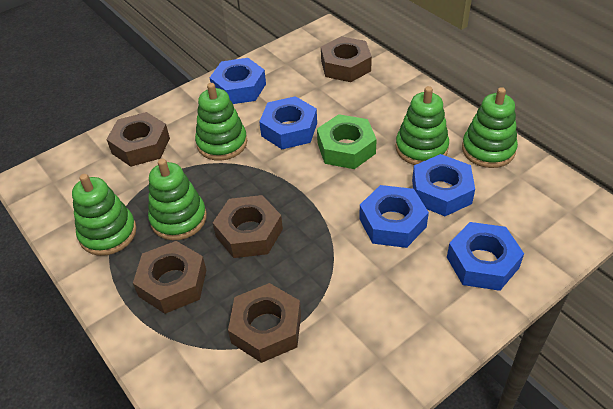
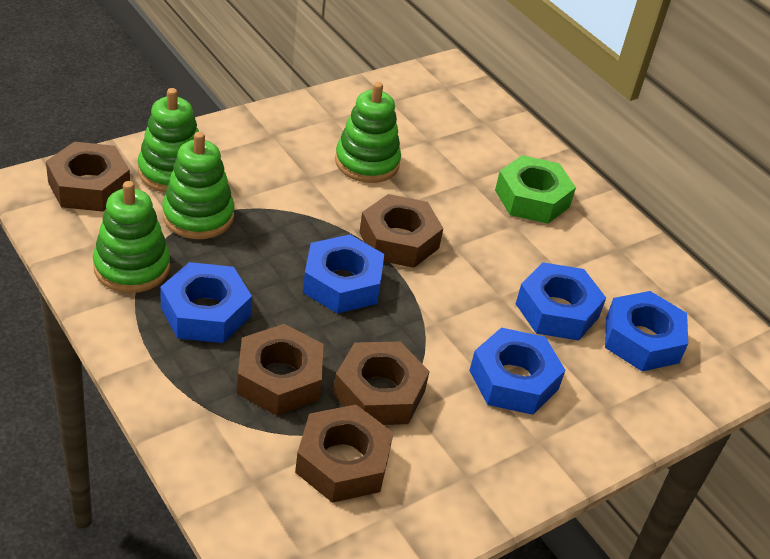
green stacking toy: [72,174,136,256] [148,158,207,240] [195,83,247,161] [396,86,449,165] [462,87,518,168] = 5 -> [93,181,170,293] [138,88,199,192] [162,132,234,239] [335,82,401,183] = 4

